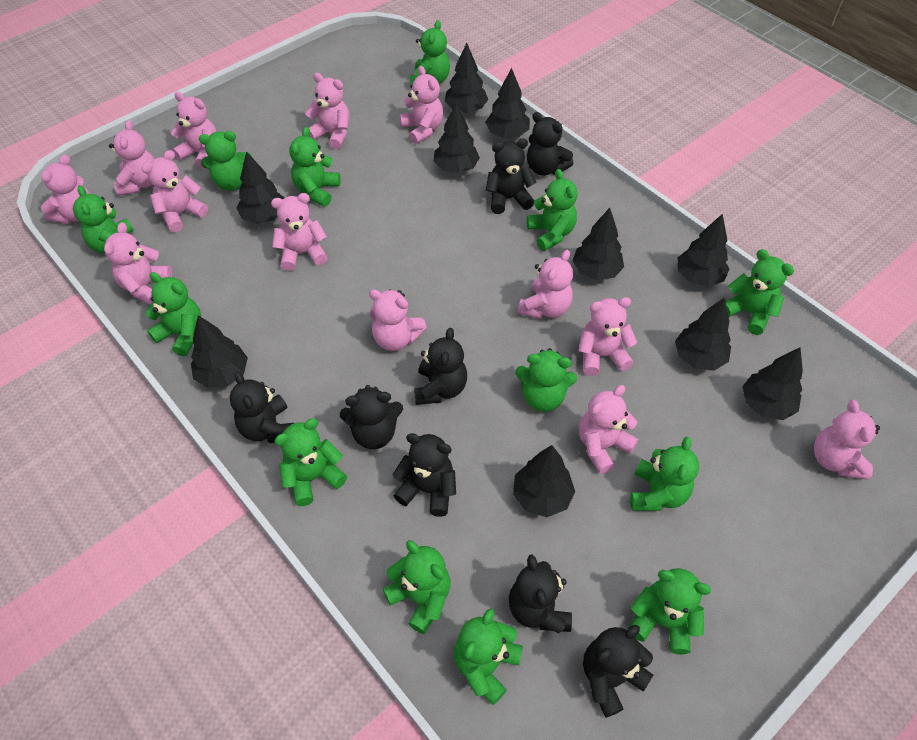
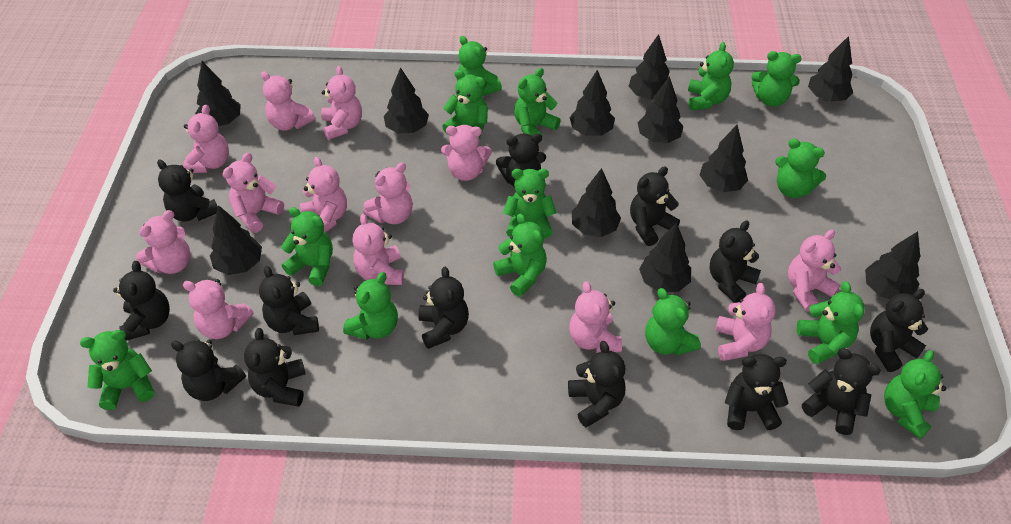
black teddy bear: [230,371,294,443] [339,385,403,449] [392,433,456,517] [414,328,467,405] [486,138,537,214] [509,554,572,633] [527,112,574,176] [583,625,653,718] = 8 -> [113,261,170,341] [157,160,218,222] [171,339,246,401] [244,328,306,407] [259,266,319,335] [418,267,469,349] [496,133,546,187] [568,341,625,428] [630,166,680,246] [710,220,761,303] [725,354,788,430] [802,348,881,435] [870,289,928,372] = 13
black tree: [191,315,248,388] [236,151,285,224] [434,102,480,173] [445,43,488,113] [485,68,530,138] [513,445,575,517] [573,208,624,280] [675,298,731,371] [678,214,729,287] [742,348,803,420] = 10 -> [195,61,241,126] [210,205,262,275] [384,67,429,133] [569,70,615,136] [572,168,621,237] [629,34,670,100] [638,76,684,143] [639,223,691,292] [700,125,748,192] [808,36,853,102] [865,231,920,299] = 11
green teddy bear: [73,185,134,253] [145,272,201,356] [199,131,252,191] [274,418,347,506] [289,127,340,207] [383,540,451,634] [410,20,450,85] [454,609,523,705] [515,348,577,412] [527,169,577,251] [629,568,711,655] [630,437,699,511] [726,249,794,335] = 13 -> [80,330,154,410] [281,207,333,286] [343,272,398,340] [442,70,488,140] [457,36,502,96] [493,214,547,297] [503,169,556,239] [514,68,561,136] [645,288,701,356] [688,42,734,110] [751,51,802,107] [775,139,826,198] [797,281,865,364] [884,350,946,439] = 14

